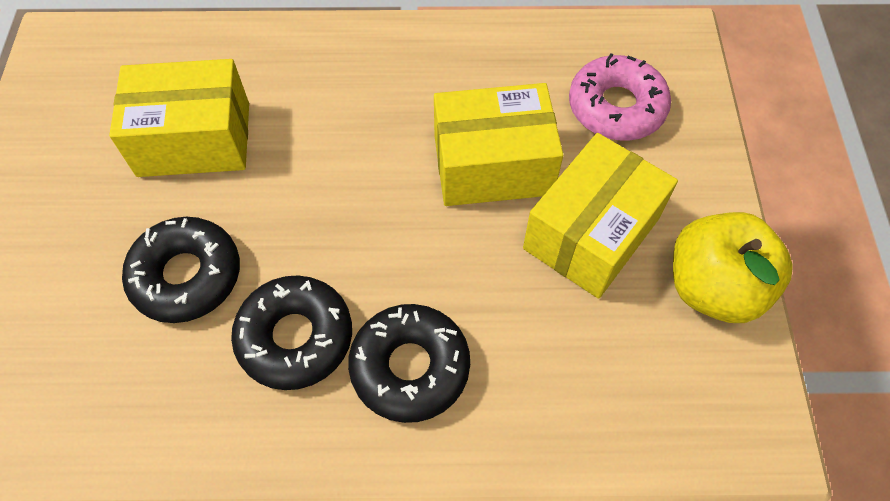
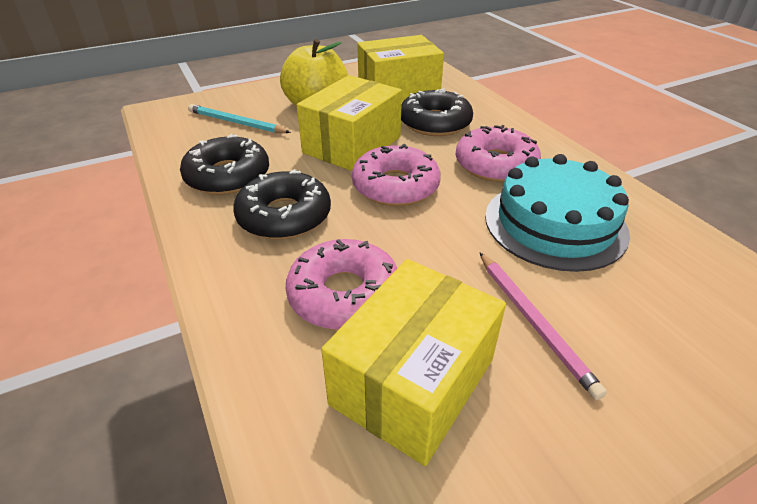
pink donut: [569,53,671,141] = 1 -> [286,239,397,330] [352,144,441,206] [456,125,541,182] = 3
pink pencil: none = 0 -> [479,252,607,400] = 1
turquoise cake: none = 0 -> [485,154,630,272] = 1
turquoise pencil: none = 0 -> [188,104,291,133] = 1

